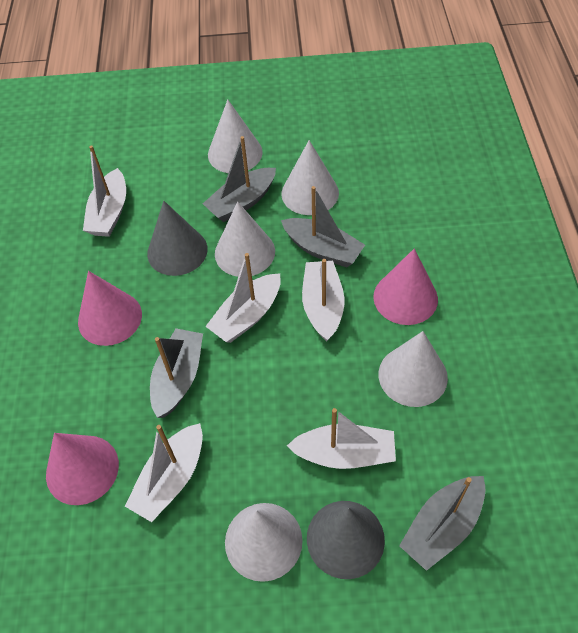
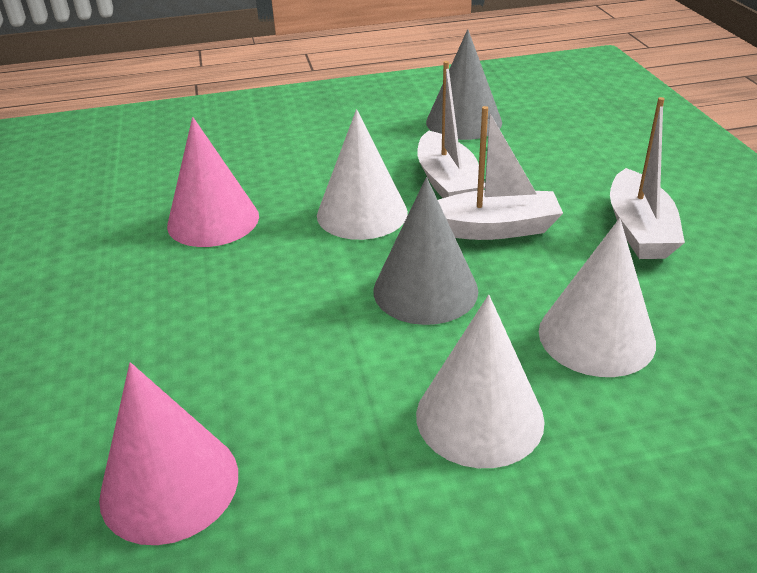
grey boat: [150,328,203,418] [203,136,276,222] [281,186,365,267] [399,476,486,571] = 4 -> none = 0
pink cone: [46,433,119,505] [78,271,142,346] [373,249,438,325] = 3 -> [99,362,238,545] [167,117,259,247] = 2
white boat: [83,145,126,237] [125,423,203,522] [205,253,281,343] [287,408,396,469] [302,259,345,342] = 5 -> [417,61,485,198] [438,106,563,240] [610,97,685,259] = 3
white cone: [208,99,263,173] [215,201,275,277] [225,503,303,582] [281,140,339,215] [379,331,448,407] = 5 -> [317,109,408,240] [416,295,545,468] [539,218,656,377] = 3

